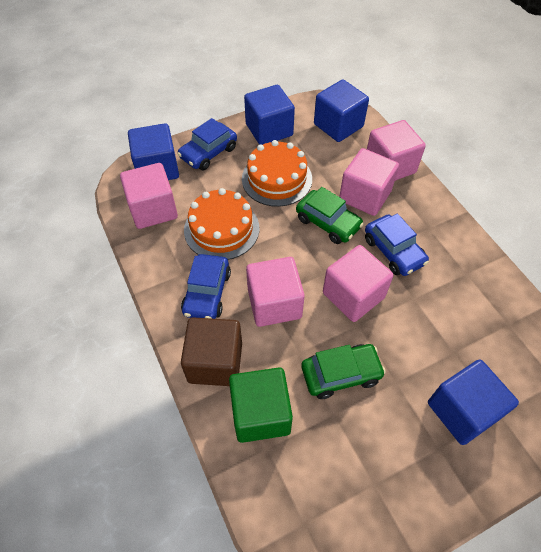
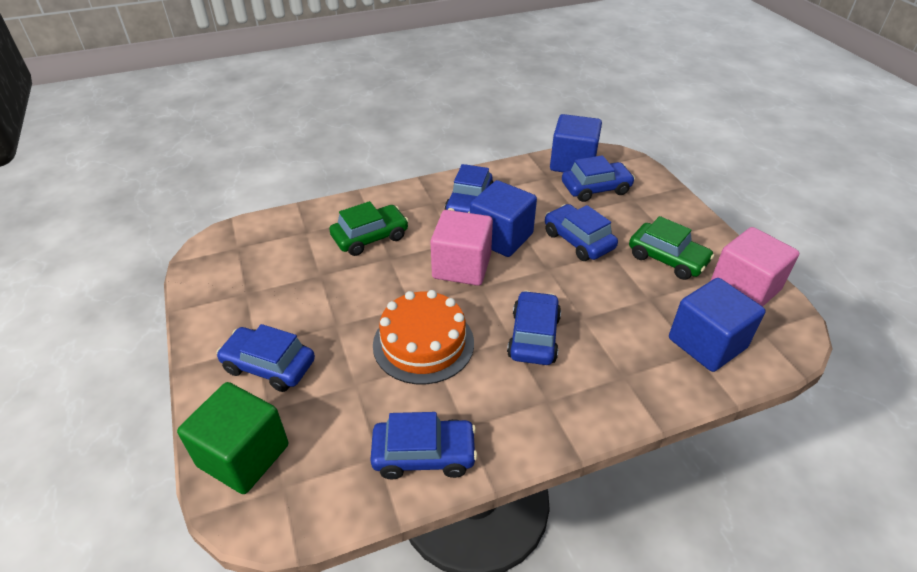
blue car: [177,118,237,170] [181,254,231,319] [365,214,429,276] = 3 -> [216,324,315,392] [370,412,477,480] [445,164,493,213] [507,291,561,365] [545,204,618,261] [562,155,635,202] = 6
blue cube: [128,123,179,180] [244,85,295,145] [314,80,369,142] [428,359,519,445] = 4 -> [470,180,537,257] [550,114,602,172] [669,278,766,372] = 3
brown cube: [181,317,242,386] = 1 -> none = 0
orange cake: [184,188,259,260] [242,140,312,207] = 2 -> [373,290,474,385] = 1
pink cube: [120,163,178,229] [246,257,305,327] [323,245,393,322] [339,148,399,216] [367,120,426,181] = 5 -> [430,210,493,286] [711,227,799,306] = 2

